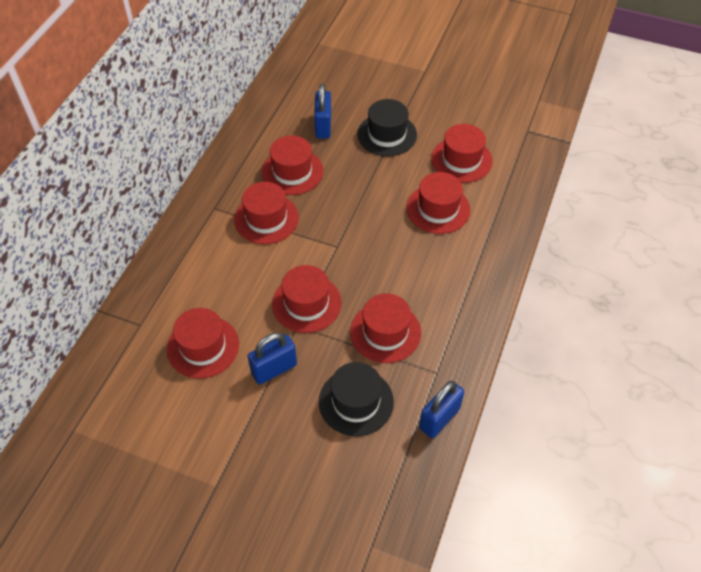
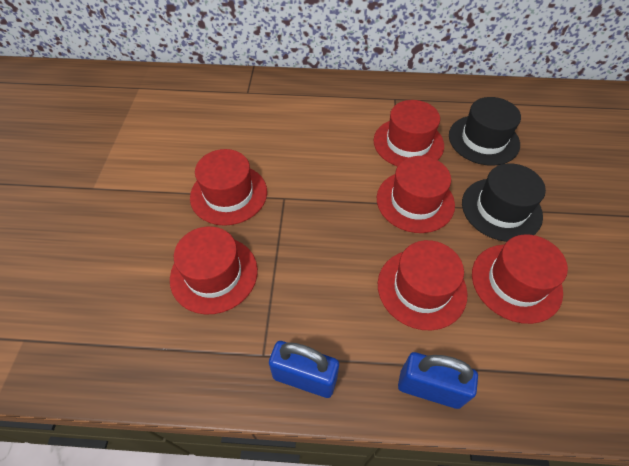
blue padlock: [248,332,297,385] [314,83,331,138] [419,381,464,438] = 3 -> [269,341,339,398] [398,352,478,409] = 2
red hat: [167,308,239,378] [234,182,299,244] [262,135,323,195] [272,265,342,333] [350,293,421,363] [406,172,470,234] [431,124,493,183] = 7 -> [170,226,258,314] [190,149,267,226] [374,100,444,166] [377,156,455,233] [378,240,468,330] [472,234,568,324] = 6

